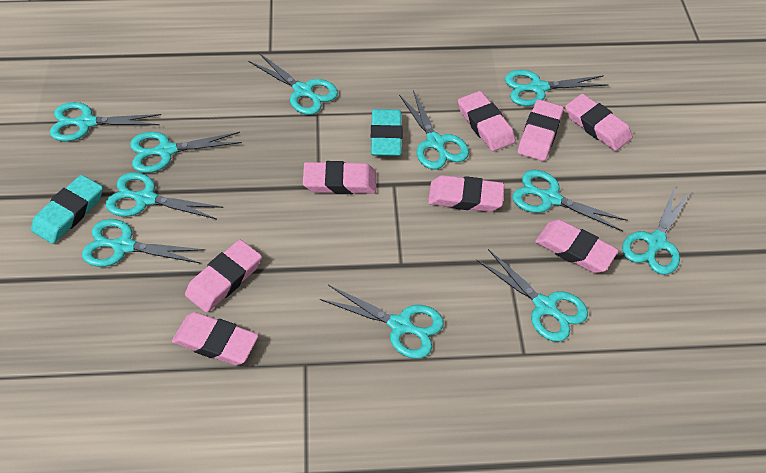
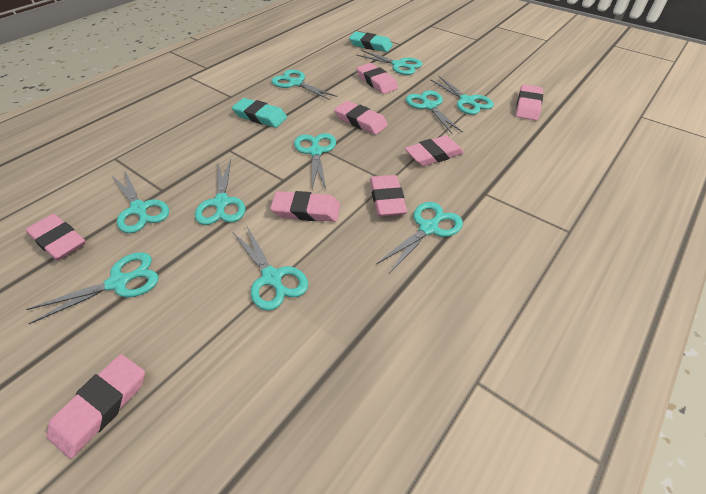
turquoise scissors: [50,102,161,142] [82,219,205,267] [106,172,223,219] [130,132,242,173] [248,53,338,115] [320,285,444,359] [399,90,469,169] [476,249,588,342] [505,70,608,106] [513,170,628,232] [622,186,691,275] = 11 -> [26,252,159,324] [112,171,169,233] [195,159,246,225] [232,225,308,311] [272,70,337,100] [294,133,336,189] [357,50,422,75] [376,202,463,274] [406,90,463,134] [430,76,494,115] = 10

